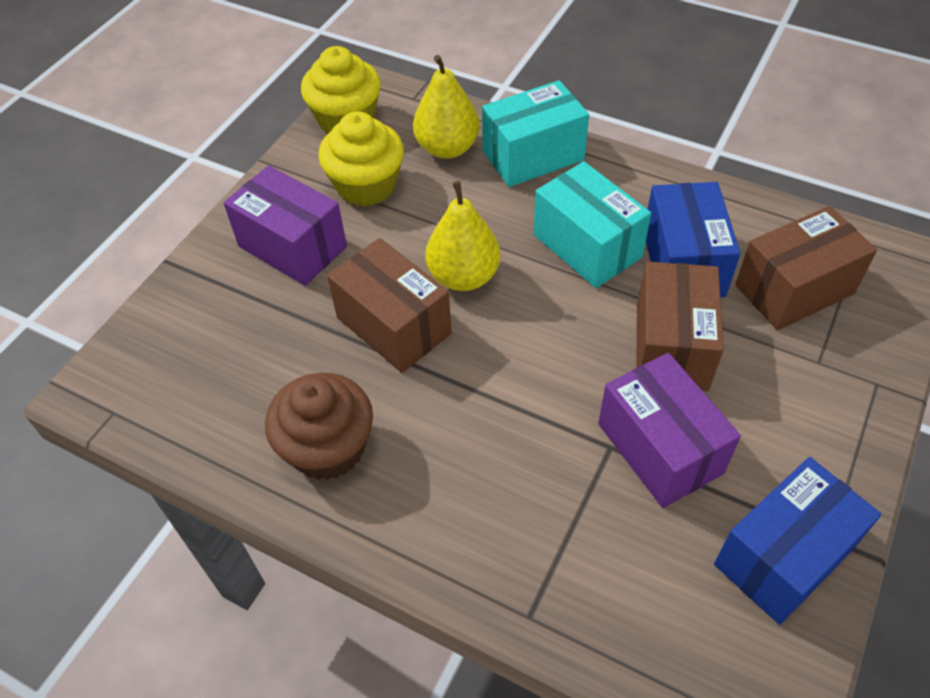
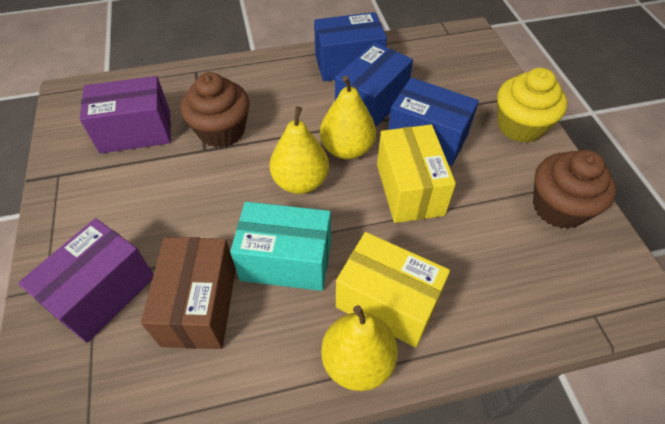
blue box: [646,182,740,297] [714,457,881,625] = 2 -> [314,12,387,81] [335,42,413,127] [388,78,479,166] = 3
brown box: [327,238,452,373] [636,262,724,391] [735,206,877,330] = 3 -> [141,237,236,349] = 1
brown cupcake: [265,373,373,480] = 1 -> [181,72,250,148] [533,150,616,229] = 2
turquoise box: [482,80,589,187] [534,161,651,288] = 2 -> [230,202,331,291] = 1
yellow box: none = 0 -> [336,232,450,348] [377,125,456,223] = 2
yellow cupcake: [301,46,381,134] [318,111,404,207] = 2 -> [497,68,567,143] = 1
yellow pear: [413,55,480,159] [425,181,501,291] = 2 -> [270,106,329,194] [320,76,376,159] [321,305,398,391] = 3

